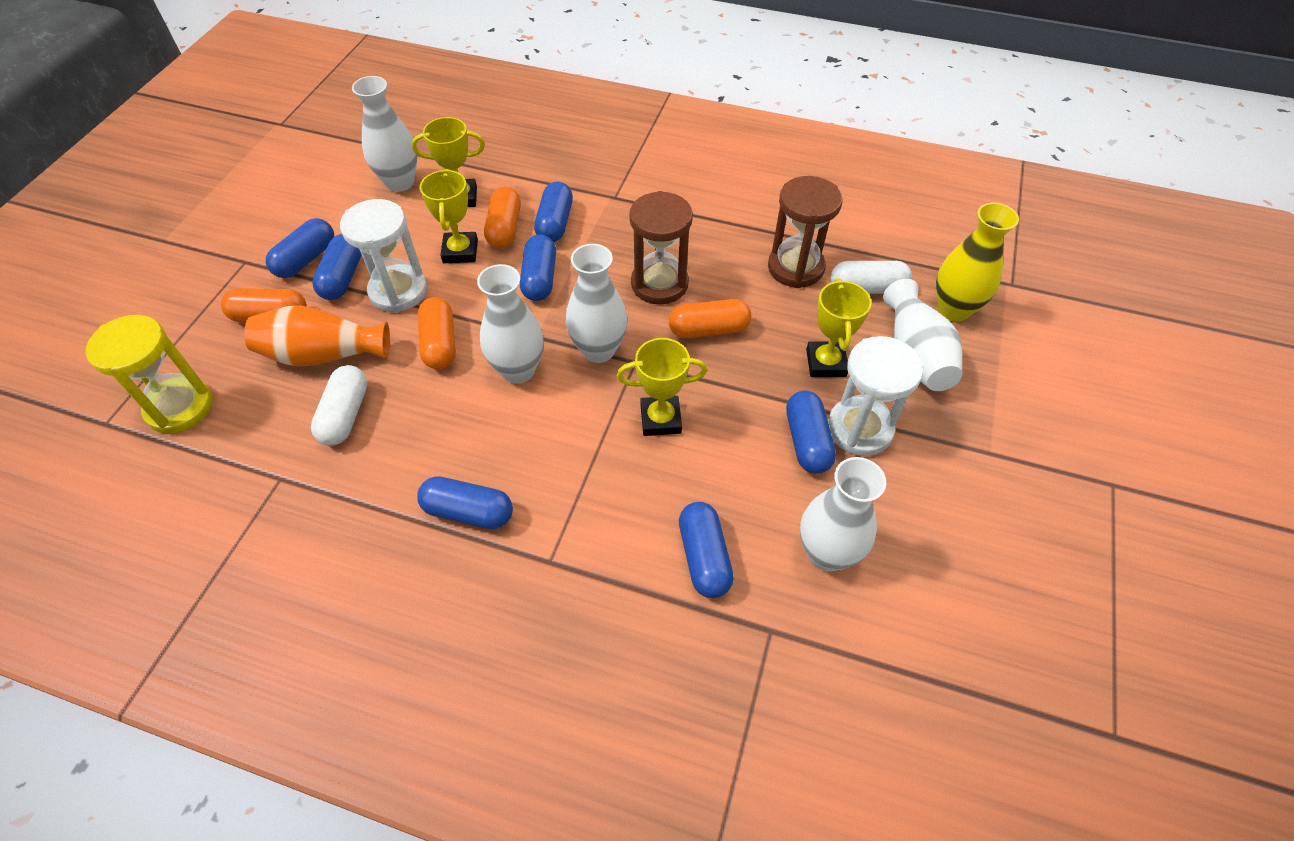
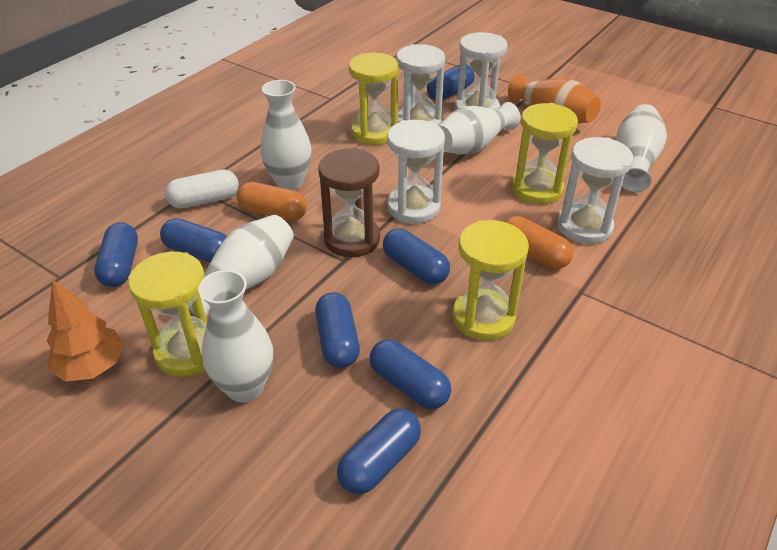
brown hourglass: [629,191,693,304] [768,176,843,288] = 2 -> [318,148,380,257] = 1
orange capsule: [221,288,307,322] [418,297,456,369] [484,186,521,248] [669,299,751,338] = 4 -> [237,182,307,221] [505,216,573,269] = 2
orange tree: none = 0 -> [47,279,124,381] = 1
white capsule: [311,365,368,446] [831,261,912,294] = 2 -> [165,170,239,209] = 1
white hourglass: [340,199,427,313] [828,336,923,456] = 2 -> [387,120,445,224] [396,44,445,125] [455,32,508,110] [557,137,633,244] = 4
yellow hourglass: [86,315,213,434] = 1 -> [128,252,207,377] [349,53,399,145] [452,220,529,341] [511,103,578,205] = 4
yellow trophy: [411,117,485,207] [420,169,478,263] [617,338,707,436] [806,278,872,377] = 4 -> none = 0
yellow vase: [936,203,1019,322] = 1 -> none = 0

